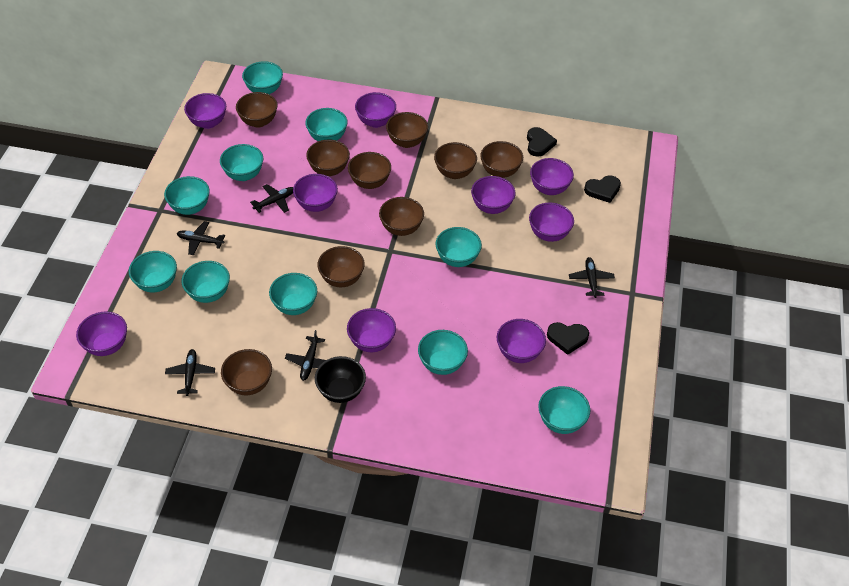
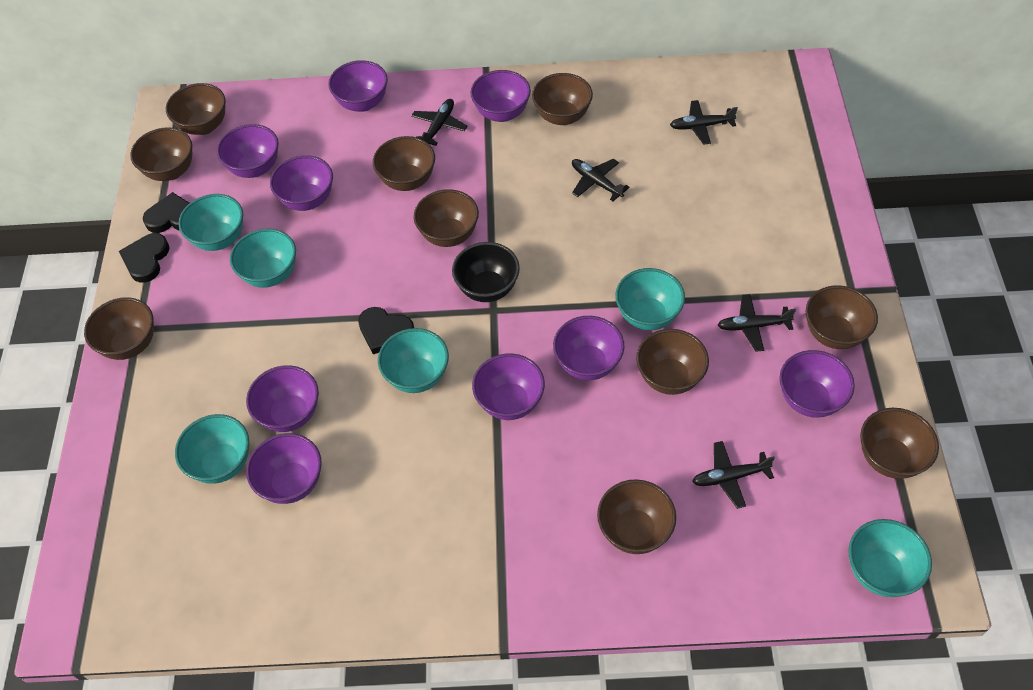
brown bowl: [221,349,272,395] [236,92,278,128] [306,139,350,176] [317,246,365,287] [348,152,391,189] [379,197,424,236] [386,112,428,148] [434,142,477,179] [480,141,523,178] = 9 -> [84,297,154,360] [130,127,192,181] [166,83,226,135] [373,136,435,191] [414,189,479,247] [532,73,593,125] [597,479,676,554] [636,329,709,395] [806,286,878,349] [860,408,939,479] = 10
turquoise bowl: [129,251,177,292] [164,176,210,215] [182,261,230,303] [220,144,263,181] [242,61,283,95] [269,273,317,315] [305,108,348,141] [418,330,468,375] [435,227,482,267] [538,386,590,434] = 10 -> [175,414,249,484] [178,194,243,251] [230,228,296,288] [378,328,449,393] [615,268,685,330] [848,519,932,597] = 6

